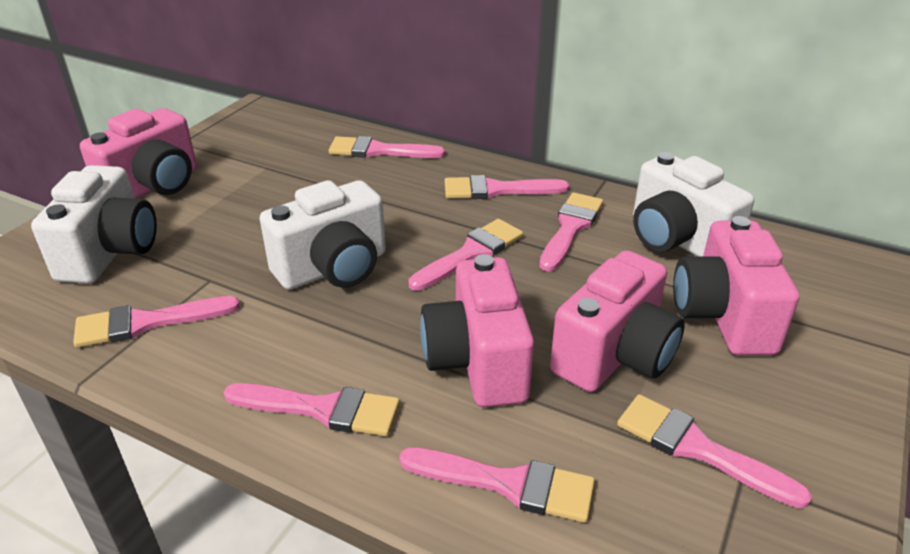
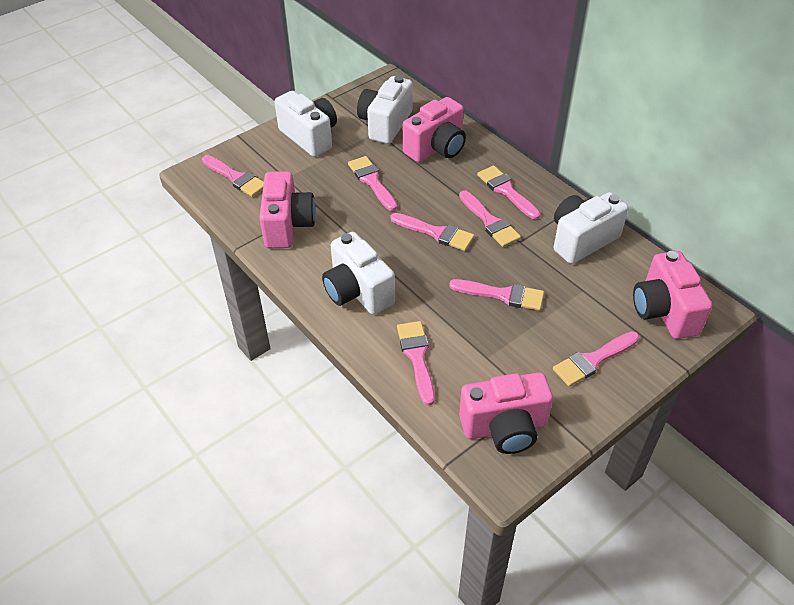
white camera: [31,165,157,284] [260,180,386,290] [633,152,754,257] = 3 -> [275,91,337,157] [322,232,395,315] [357,75,413,144] [554,192,629,264] = 4

